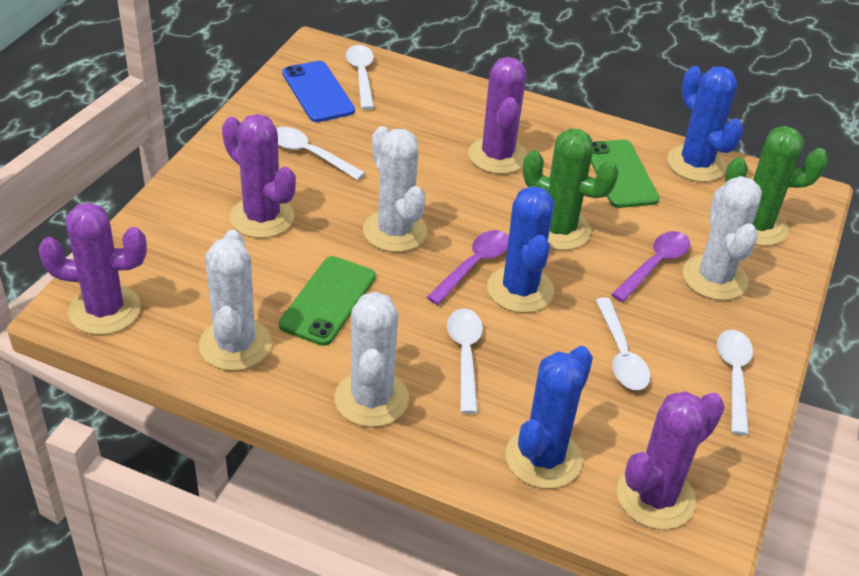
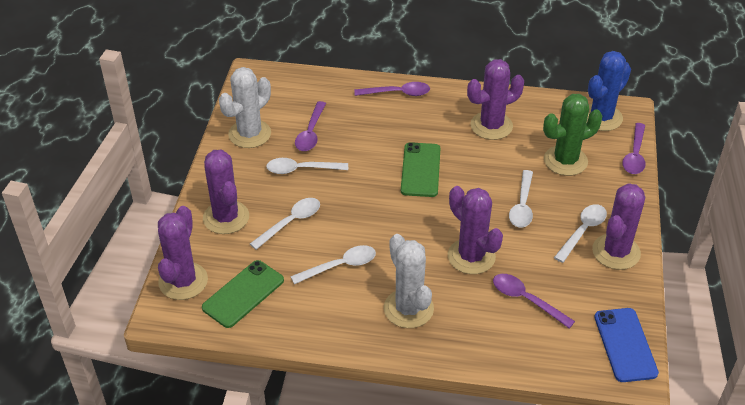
blue cactus: [487,186,554,313] [505,346,593,489] [667,66,744,182] = 3 -> [587,51,631,131] = 1
green cactus: [523,128,619,250] [725,126,828,246] = 2 -> [543,94,602,176] = 1
purple cactus: [38,202,147,335] [222,114,296,238] [468,57,527,174] [617,391,725,530] = 4 -> [158,206,208,300] [203,150,249,234] [448,186,503,274] [467,59,524,140] [592,183,645,270] = 5
purple spoon: [426,230,509,305] [611,231,690,302] = 2 -> [295,101,326,151] [354,82,430,96] [493,274,575,328] [622,123,646,174] = 4
white cactus: [199,230,272,371] [334,292,409,427] [363,126,427,252] [682,176,762,300] = 4 -> [219,67,271,148] [384,234,434,328] = 2

